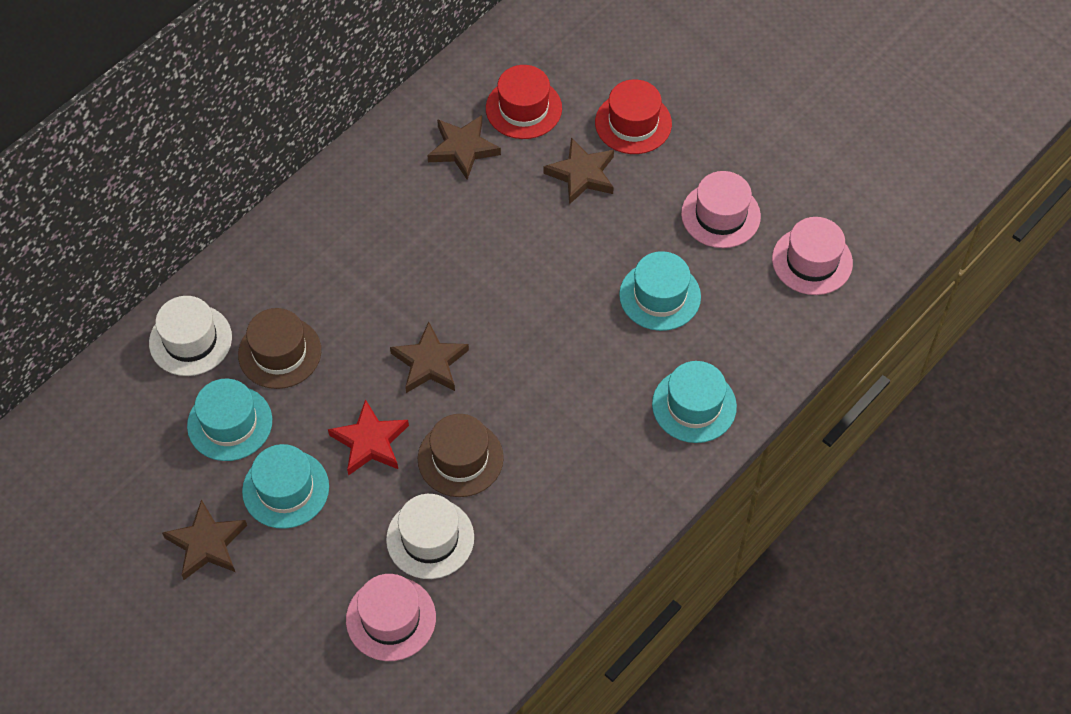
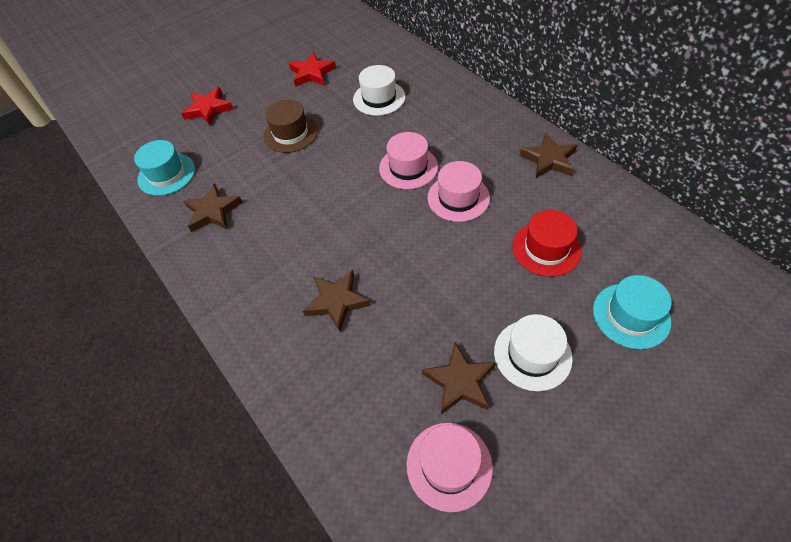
brown hat: [238,308,321,389] [418,414,504,497] = 2 -> [263,100,318,153] = 1
red hat: [486,65,562,139] [595,79,672,154] = 2 -> [512,210,582,277] = 1
red star: [328,399,409,476] = 1 -> [181,87,233,125] [289,52,336,87] = 2
turquoise hat: [187,379,272,461] [242,444,329,529] [619,251,701,331] [652,361,737,443] = 4 -> [134,140,195,196] [593,275,672,349] = 2

